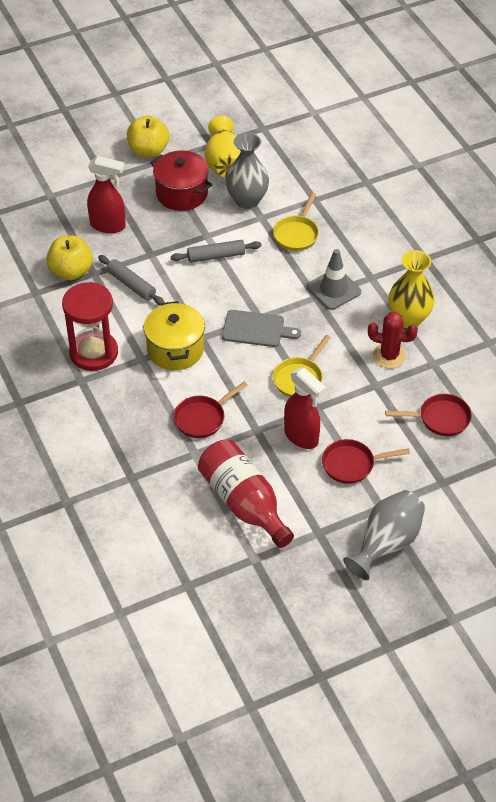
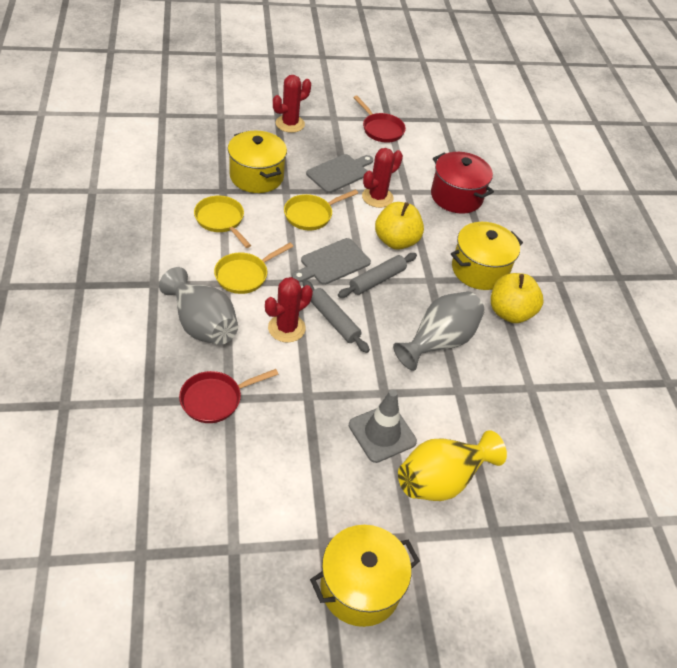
grey cutting board: [222,310,301,347] = 1 -> [292,238,371,285] [306,154,373,193] = 2
red bottle: [198,440,294,548] = 1 -> none = 0
red cactus: [368,312,418,369] = 1 -> [265,277,313,343] [273,75,311,133] [362,148,403,208] = 3
red hourglass: [62,282,118,371] = 1 -> none = 0
red pan: [173,381,248,438] [322,439,410,484] [385,394,472,436] = 3 -> [179,369,278,423] [353,96,406,143] = 2
red spray bottle: [87,156,126,233] [284,367,326,449] = 2 -> none = 0
yellow pan: [273,193,319,251] [273,335,331,397] = 2 -> [194,196,251,248] [214,243,293,294] [284,189,358,230] = 3
yellow pot: [144,301,205,370] = 1 -> [228,131,287,193] [310,525,420,627] [451,222,523,290] = 3
yellow vase: [205,116,241,178] [388,250,435,328] = 2 -> [398,430,507,501] = 1

